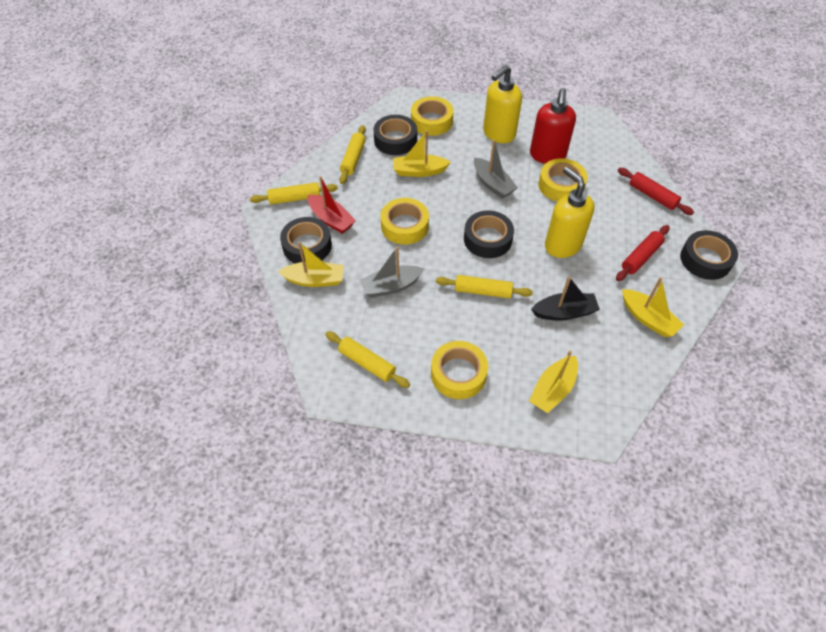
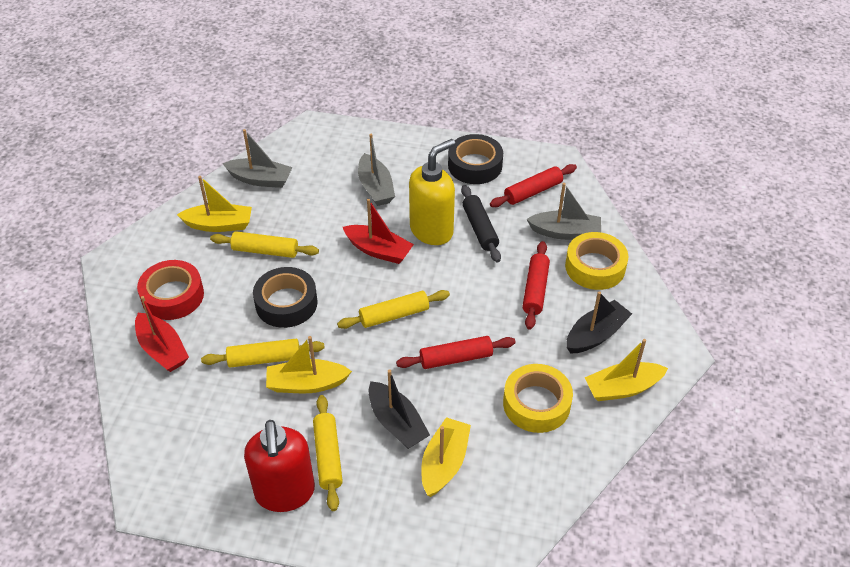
black boat: [531,277,600,321] = 1 -> [369,370,430,449] [567,291,632,354] = 2
black rolling pin: none = 0 -> [461,185,501,263] = 1
black tape: [280,217,332,263] [373,115,417,155] [464,210,514,258] [680,230,738,280] = 4 -> [253,267,318,328] [448,134,503,184] = 2
grey boat: [360,247,424,298] [474,140,518,199] = 2 -> [222,129,293,188] [358,134,395,206] [526,183,601,240] = 3
red boat: [308,176,356,234] = 1 -> [135,296,189,372] [343,199,414,264] = 2
red rolling pin: [616,225,670,281] [618,168,694,215] = 2 -> [396,336,516,369] [490,164,577,207] [522,241,550,330] = 3
red tape: none = 0 -> [137,260,204,320] = 1
yellow soap dispenser: [483,65,522,143] [545,167,594,258] = 2 -> [409,139,455,245] = 1
yellow tape: [381,198,429,245] [411,96,454,136] [431,341,488,399] [538,158,588,202] = 4 -> [503,364,573,433] [565,232,628,290] = 2

